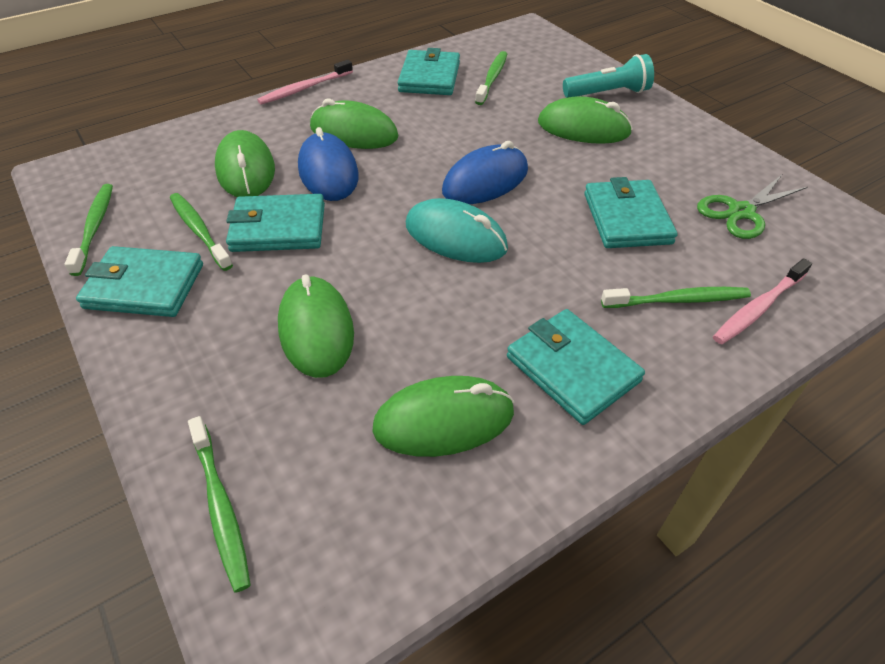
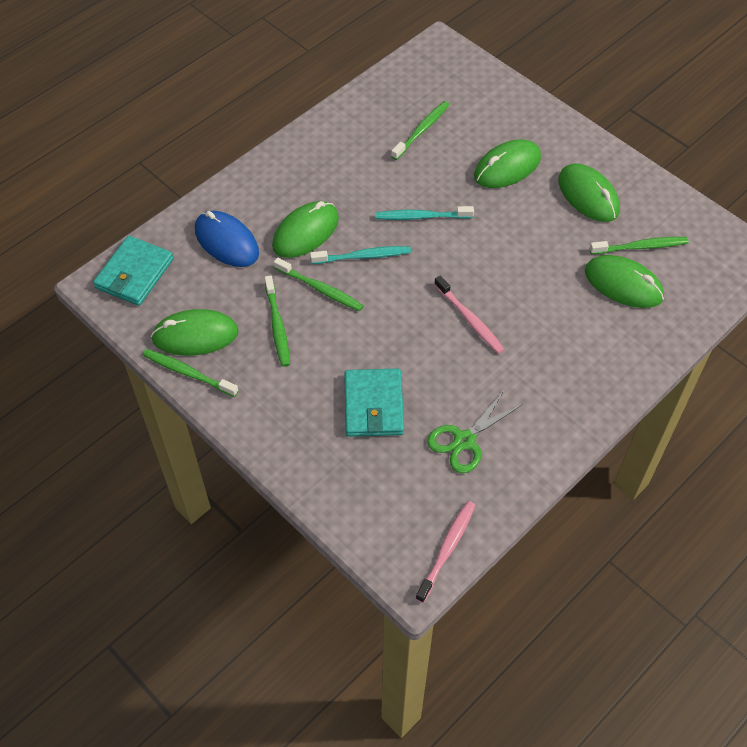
blue mouse: [298,127,359,201] [442,141,528,204] = 2 -> [195,211,259,267] = 1
turquoise flashlight: [563,54,654,98] = 1 -> none = 0
turquoise mouse: [406,198,508,263] = 1 -> none = 0
turquoise toothbrush: none = 0 -> [310,246,411,264] [375,206,474,220] = 2
turquoise wallet: [76,246,203,317] [226,194,325,252] [398,48,460,95] [507,309,645,425] [584,177,678,248] = 5 -> [93,236,174,306] [344,368,404,437] = 2

